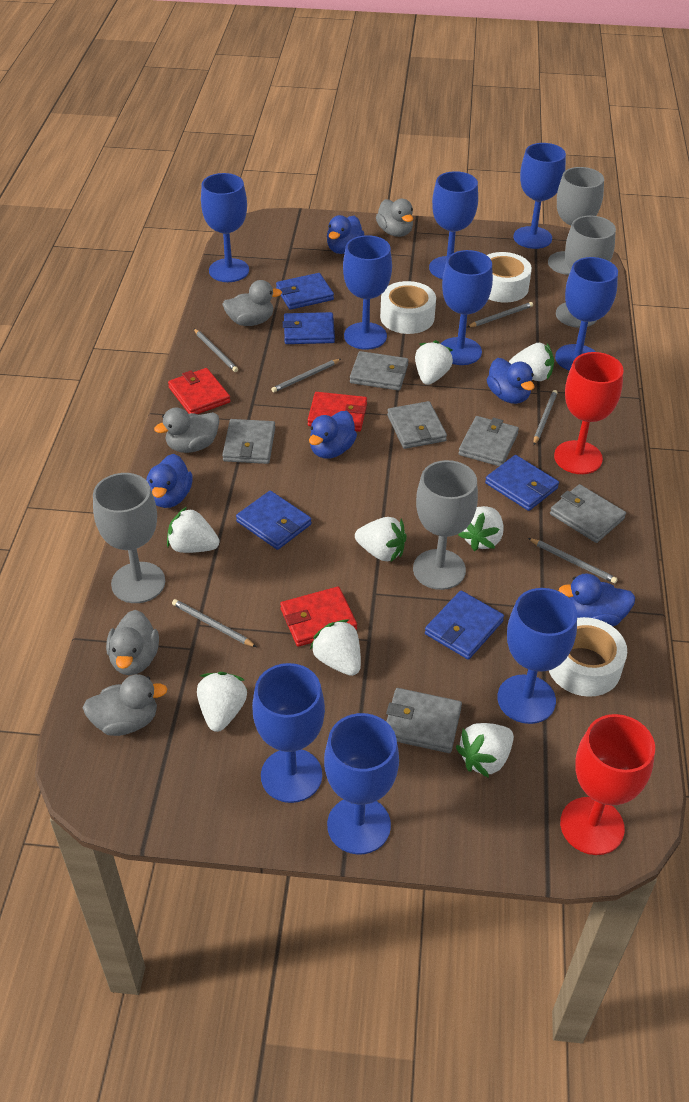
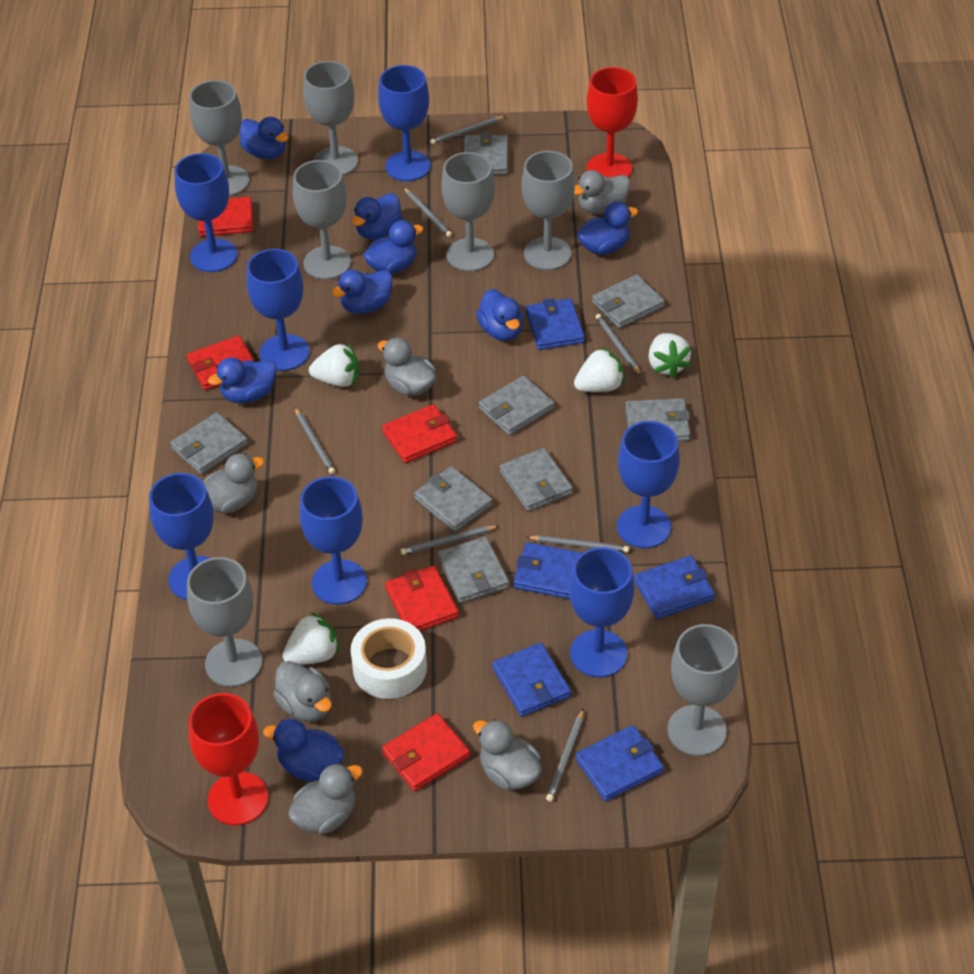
blue duck: [146,454,193,508] [309,411,357,459] [327,215,364,254] [487,358,535,404] [559,573,635,626] = 5 -> [208,357,277,403] [239,117,289,159] [263,719,344,782] [331,270,393,314] [352,193,402,240] [363,220,423,274] [476,289,523,341] [577,202,638,255] = 8
blue goblet: [201,173,249,282] [252,663,325,803] [324,713,399,854] [343,235,392,350] [429,171,478,279] [441,250,493,365] [497,588,577,724] [513,143,566,249] [555,257,618,371] = 9 -> [149,473,214,600] [175,153,237,272] [247,249,310,371] [299,476,367,605] [378,65,431,181] [569,547,634,677] [617,421,680,548] = 7
grey duck: [83,674,167,736] [106,610,159,675] [154,408,220,453] [222,280,282,326] [376,199,413,237] = 5 -> [203,453,264,513] [273,661,332,722] [288,763,363,835] [378,338,436,396] [473,719,542,790] [574,170,631,214] = 6
grey goblet: [93,473,165,603] [413,460,478,590] [548,167,604,275] [556,216,616,328] = 4 -> [187,557,262,687] [189,80,249,196] [293,160,351,279] [303,61,358,175] [441,152,495,271] [522,151,575,270] [667,624,739,756] = 7
grey pencil: [172,599,256,647] [194,329,238,372] [271,359,341,393] [467,302,533,327] [528,538,618,583] [533,390,557,445] = 6 -> [295,408,335,474] [400,525,499,555] [403,187,452,237] [430,116,506,144] [527,535,629,553] [546,709,584,802] [596,314,641,376] = 7
grey wallet: [222,419,275,464] [350,351,409,391] [386,688,462,753] [387,401,447,449] [458,416,519,466] [550,484,626,543] = 6 -> [170,412,248,475] [414,466,493,532] [437,536,509,603] [464,132,508,175] [479,376,555,436] [500,448,573,511] [592,274,665,328] [625,398,690,441] = 8
red wallet: [168,368,230,414] [280,586,357,647] [308,392,367,432] = 3 -> [187,336,255,390] [198,197,253,237] [382,404,457,463] [382,713,470,791] [385,566,459,631] = 5
white strawberry: [167,507,219,553] [197,672,247,732] [310,619,361,676] [355,517,407,562] [415,340,453,385] [456,723,514,778] [458,506,504,551] [509,343,554,381] = 8 -> [283,612,340,665] [309,343,359,387] [574,347,625,392] [649,333,691,378] = 4
white tape: [380,281,436,334] [487,252,532,302] [549,617,627,697] = 3 -> [351,618,427,699] = 1

